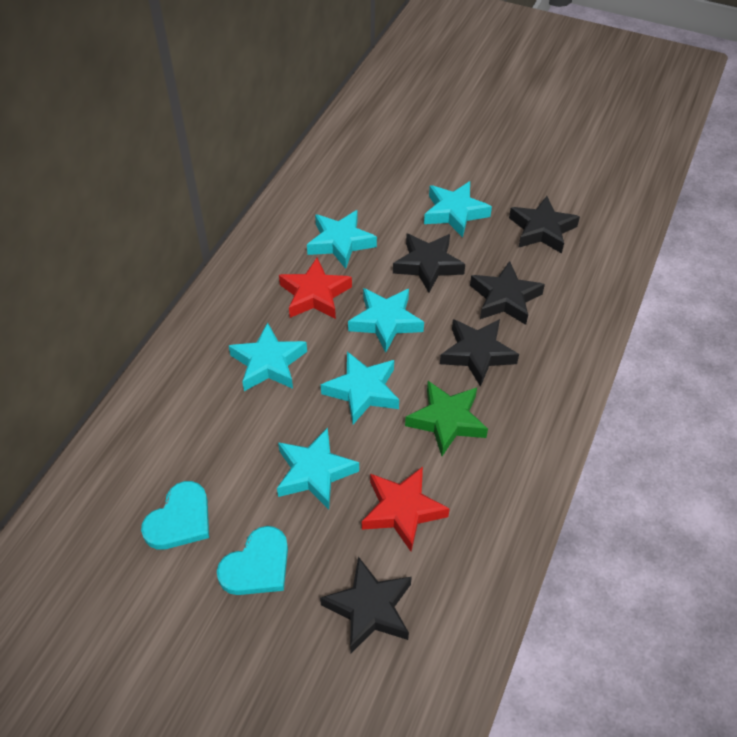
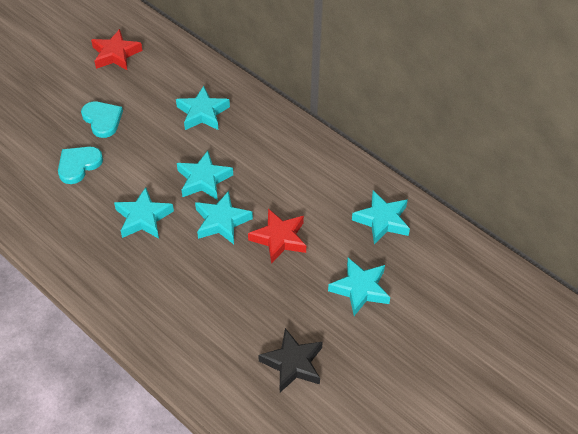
black star: [320,557,412,653] [393,234,465,293] [440,319,519,387] [470,261,545,325] [509,196,580,254] = 5 -> [258,328,323,392] = 1
green star: [405,381,488,456] = 1 -> none = 0

